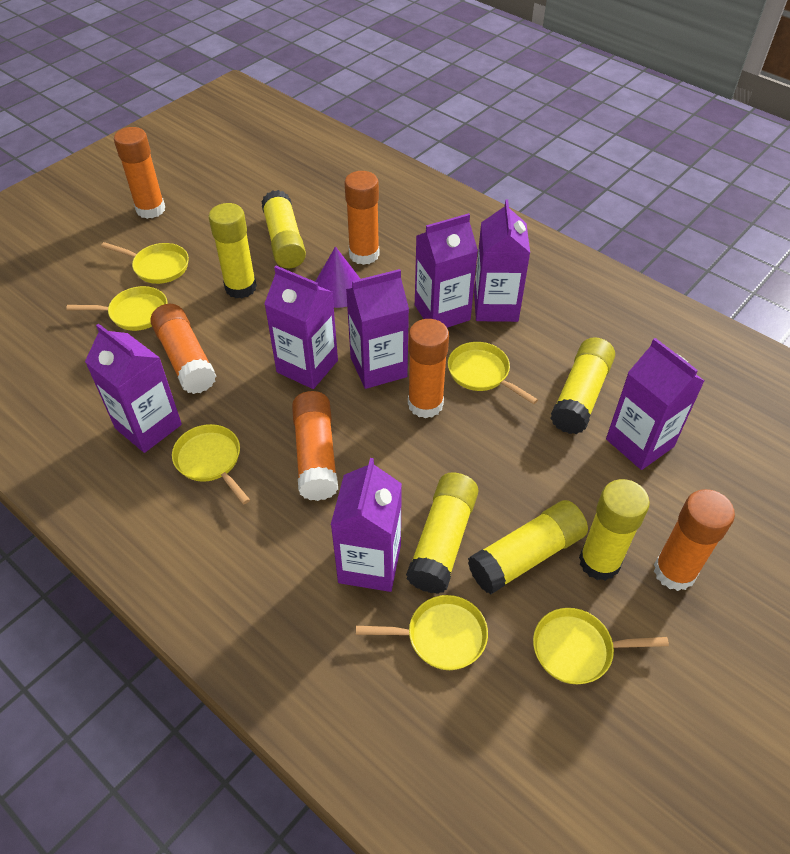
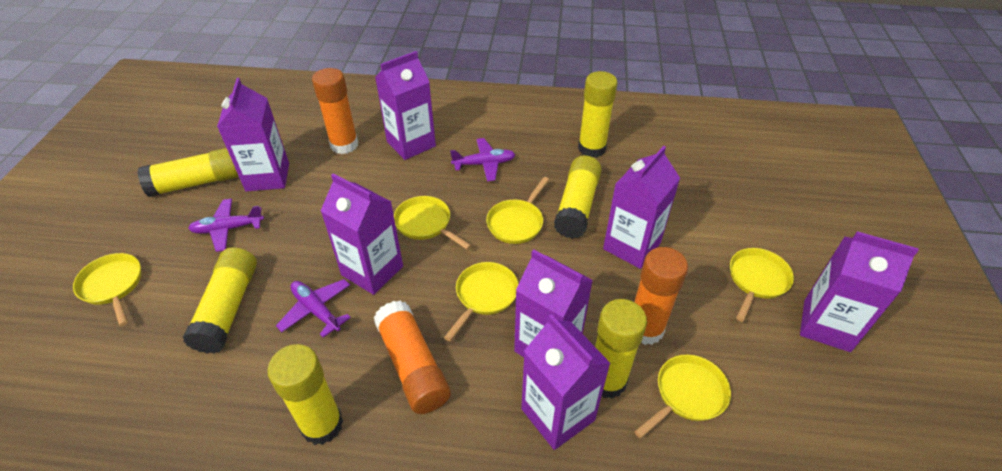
orange glue stick: [114,127,165,219] [150,304,216,394] [292,391,338,501] [344,171,379,265] [408,319,449,418] [654,489,735,591] = 6 -> [312,68,358,154] [374,301,451,414] [635,247,688,345] = 3
purple cone: [315,246,360,308] = 1 -> none = 0
purple plane: none = 0 -> [188,199,264,252] [276,279,351,338] [450,138,516,181] = 3

